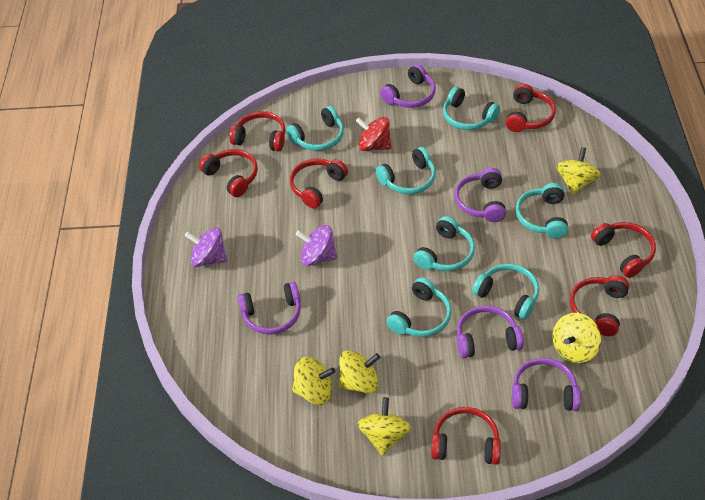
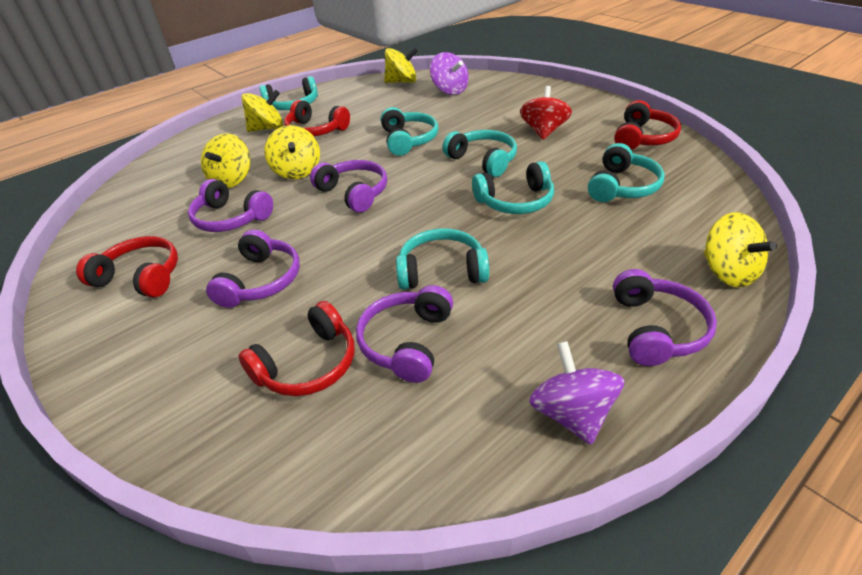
red headphones: [199,149,258,197] [229,111,285,152] [290,158,348,209] [431,407,501,465] [506,84,556,132] [570,276,630,336] [591,222,656,278] = 7 -> [76,236,178,298] [238,301,354,396] [284,100,350,136] [614,100,681,150] = 4
turquoise headphones: [286,106,344,151] [376,147,436,194] [386,277,452,337] [413,216,475,271] [443,86,500,130] [472,264,539,320] [516,183,568,239] = 7 -> [259,76,318,110] [381,107,439,156] [396,228,489,290] [442,130,517,177] [472,161,554,214] [588,143,665,202] = 6

